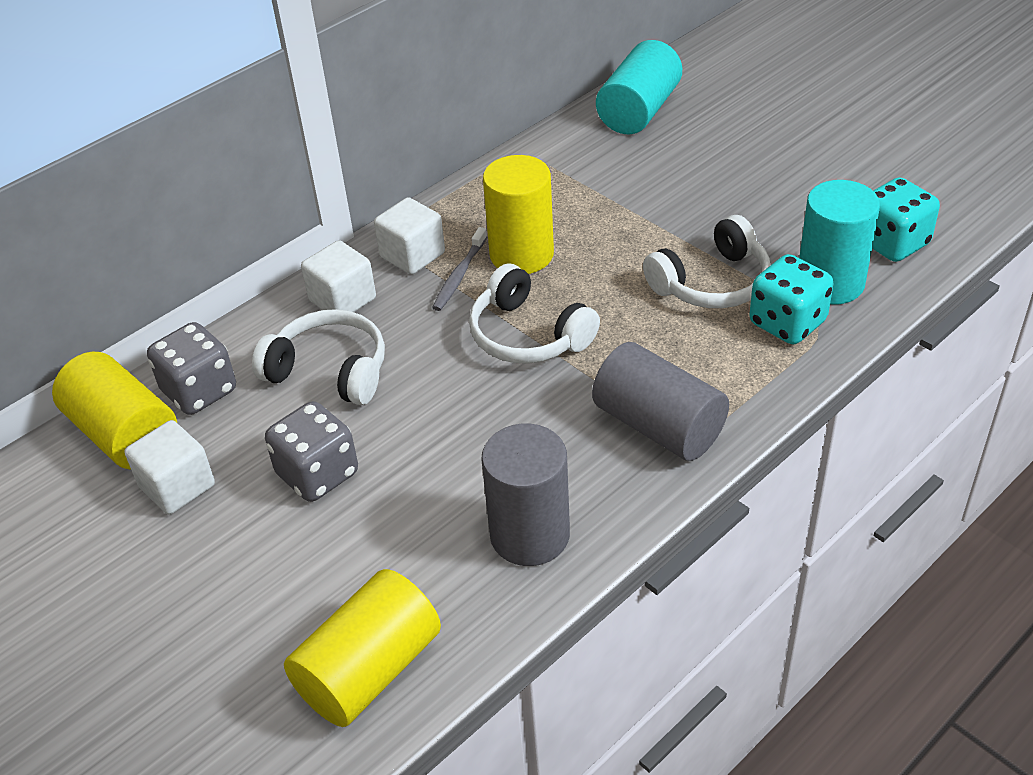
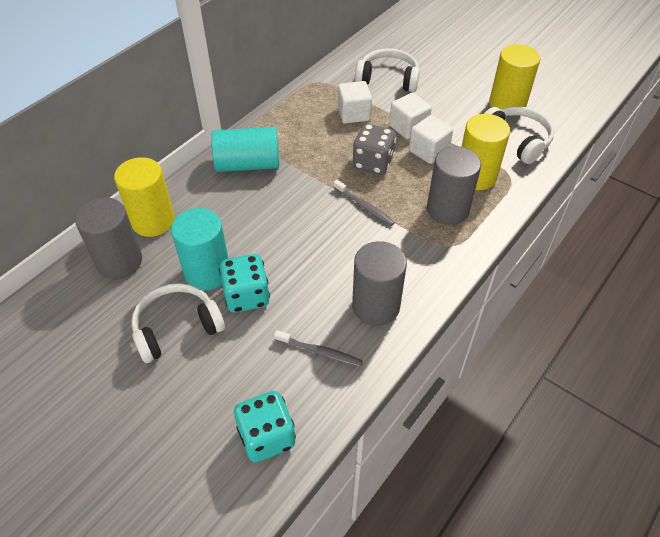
grey cylinder: [481,424,570,566] [592,342,729,461] = 2 -> [75,197,142,279] [352,241,407,326] [427,146,481,225] = 3
grey dice: [147,322,236,415] [265,401,358,502] = 2 -> [352,124,396,175] = 1
grey toothbrush: [432,227,487,311] = 1 -> [274,330,363,367] [333,180,395,226] = 2

